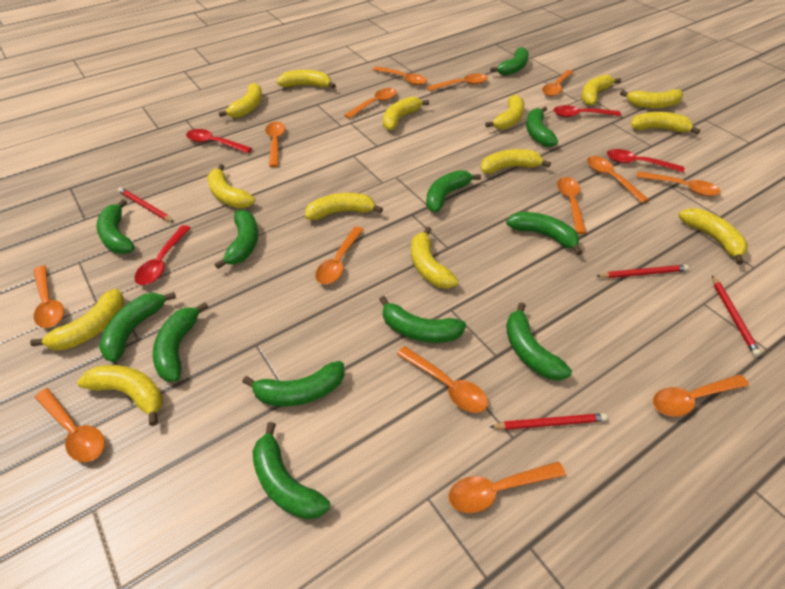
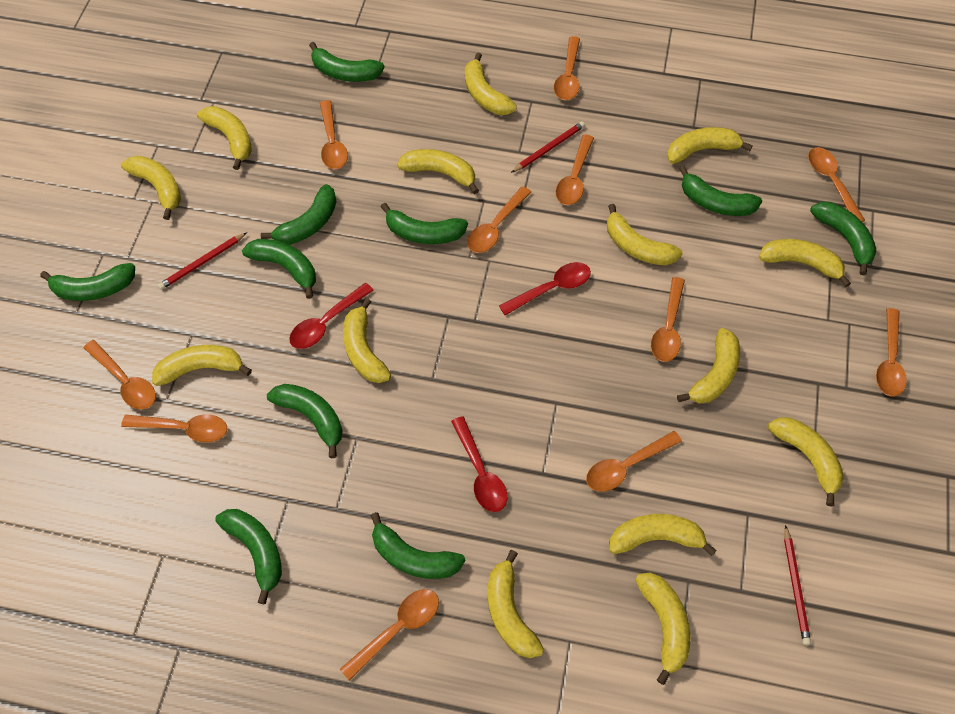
green banana: [96,199,135,254] [99,292,176,362] [153,302,208,381] [215,209,258,269] [242,361,344,407] [252,422,330,520] [379,296,466,343] [426,170,481,212] [490,47,529,76] [506,212,583,255] [506,302,572,381] [526,106,558,147] = 12 -> [40,263,135,301] [215,509,282,604] [242,239,316,299] [261,184,337,245] [267,384,343,458] [309,42,385,82] [371,512,465,579] [381,203,468,244] [679,166,762,216] [810,202,877,276] = 10
orange spoon: [34,265,64,328] [35,388,105,462] [265,121,286,167] [315,226,364,285] [344,88,397,119] [373,66,427,85] [397,346,488,413] [427,73,488,91] [448,461,566,513] [542,70,574,96] [557,177,587,234] [587,156,649,203] [636,171,721,196] [653,374,749,417] = 14 -> [84,340,156,410] [121,414,227,443] [320,100,348,169] [340,589,439,681] [467,186,531,253] [554,36,580,100] [556,135,594,205] [586,431,682,492] [651,277,685,362] [808,147,865,222] [876,308,907,396] = 11
red pencil: [118,188,174,222] [490,413,607,430] [597,265,689,278] [712,275,761,356] = 4 -> [158,232,247,290] [511,121,585,173] [784,525,811,645] = 3
red spoon: [134,225,190,285] [186,129,252,153] [553,105,621,117] [607,149,684,172] = 4 -> [289,283,374,349] [451,416,507,512] [499,262,591,315] = 3

